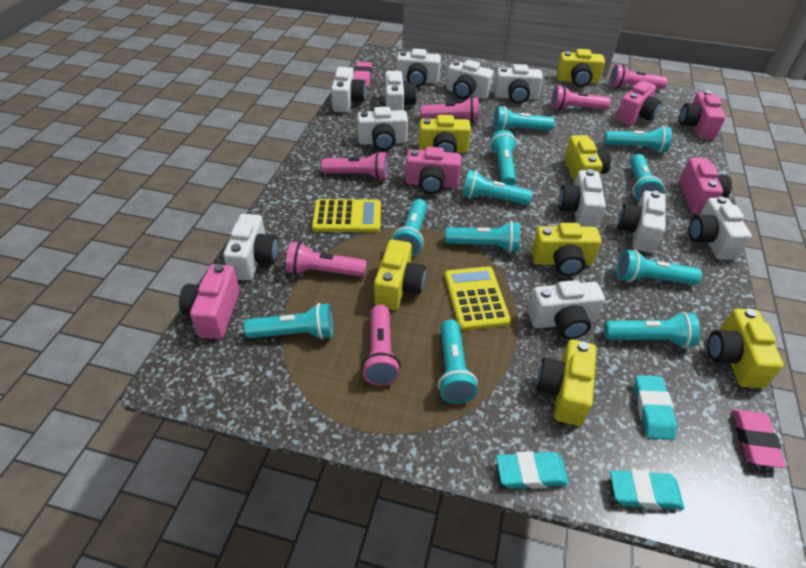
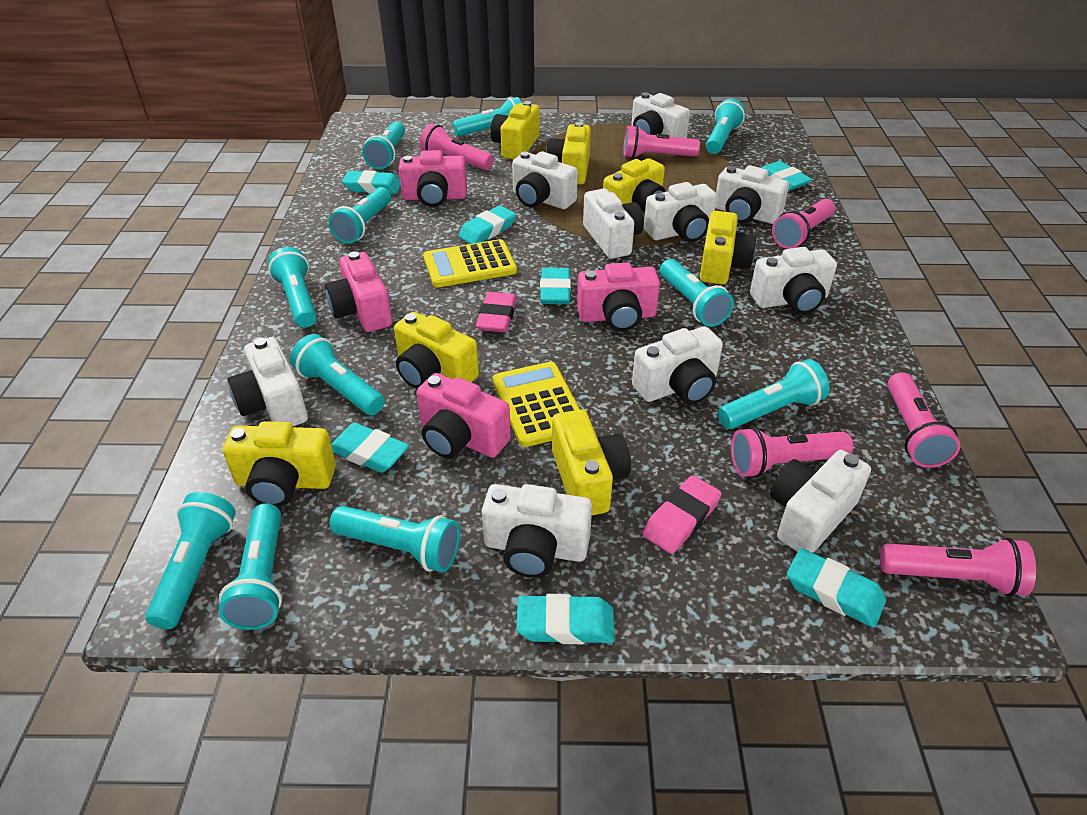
pink camera: [179,264,240,339] [405,147,461,194] [616,81,662,125] [679,90,726,140] [679,158,732,214] = 5 -> [325,251,392,332] [399,150,467,207] [416,373,511,459] [577,262,660,331] = 4
turquoise eraser: [496,451,569,489] [610,470,684,510] [634,375,677,440] = 3 -> [331,423,409,473] [342,170,401,194] [458,206,516,244] [516,594,615,644] [540,267,571,304] [761,161,812,191] [787,548,886,628] = 7
white camera: [223,214,278,281] [331,67,366,113] [357,107,408,151] [385,71,417,111] [396,49,441,87] [446,60,494,99] [494,64,543,104] [528,280,605,339] [559,169,606,228] [617,191,666,253] [689,196,752,260] = 11 -> [228,337,308,426] [482,484,592,578] [512,151,578,209] [583,189,644,259] [631,92,690,138] [632,326,723,404] [644,182,717,242] [715,165,789,224] [750,247,837,314] [770,450,871,553] = 10

